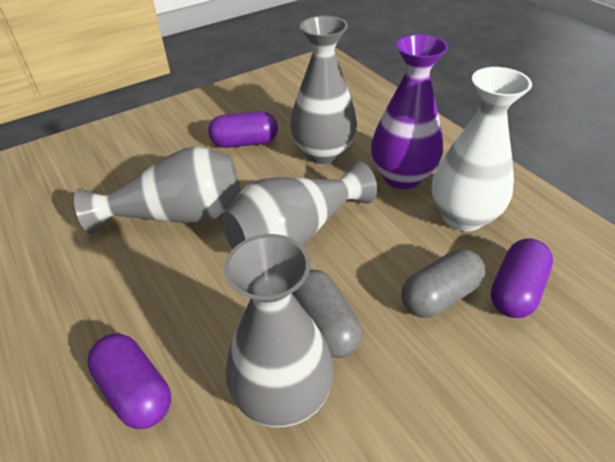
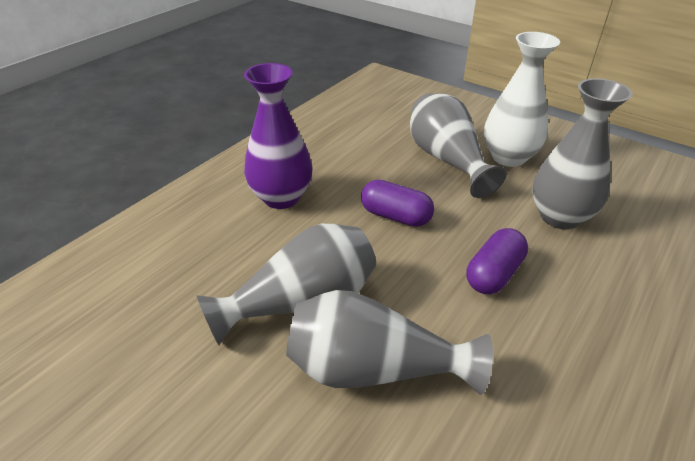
grey capsule: [292,270,362,358] [401,249,485,318] = 2 -> none = 0
purple capsule: [87,334,171,429] [208,111,278,148] [491,239,553,318] = 3 -> [361,180,434,227] [467,228,528,295] = 2

